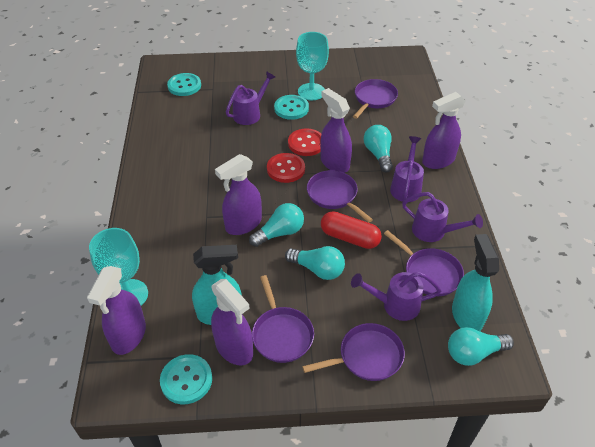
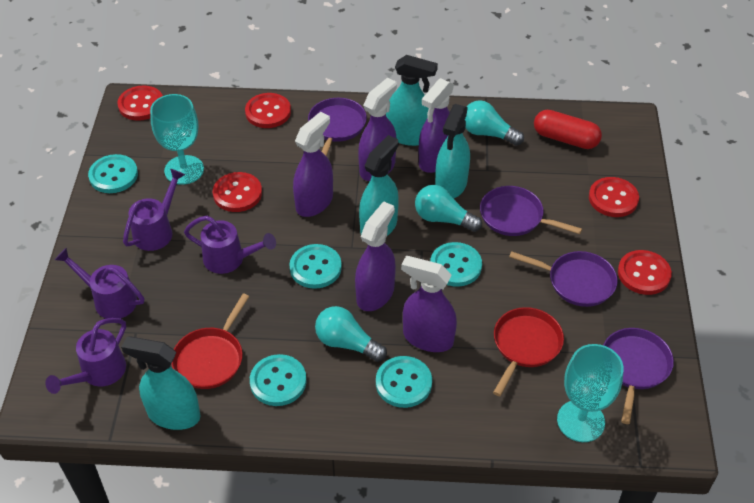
purple pan: [252,275,314,363] [302,323,405,381] [307,170,373,223] [353,79,398,119] [384,230,464,296] = 5 -> [308,98,367,157] [480,186,582,236] [509,251,618,307] [603,328,674,424] = 4
red button: [267,153,305,183] [288,128,321,156] = 2 -> [117,85,163,121] [213,172,262,212] [245,93,291,128] [589,177,639,217] [618,250,672,295] = 5
red pan: none = 0 -> [172,293,250,389] [493,307,564,396] = 2
turquoise button: [160,354,212,404] [167,73,201,96] [274,95,309,120] = 3 -> [88,154,138,193] [250,354,307,406] [289,244,342,289] [376,356,432,408] [430,242,482,287] = 5
turquoise light bulb: [249,203,304,247] [285,246,345,280] [364,125,393,173] [448,327,514,366] = 4 -> [315,306,387,362] [415,185,482,232] [465,100,524,146] = 3
turquoise spray bottle: [192,245,242,325] [452,234,499,331] = 2 -> [121,336,200,430] [359,135,399,236] [386,55,438,146] [435,104,470,198] = 4

